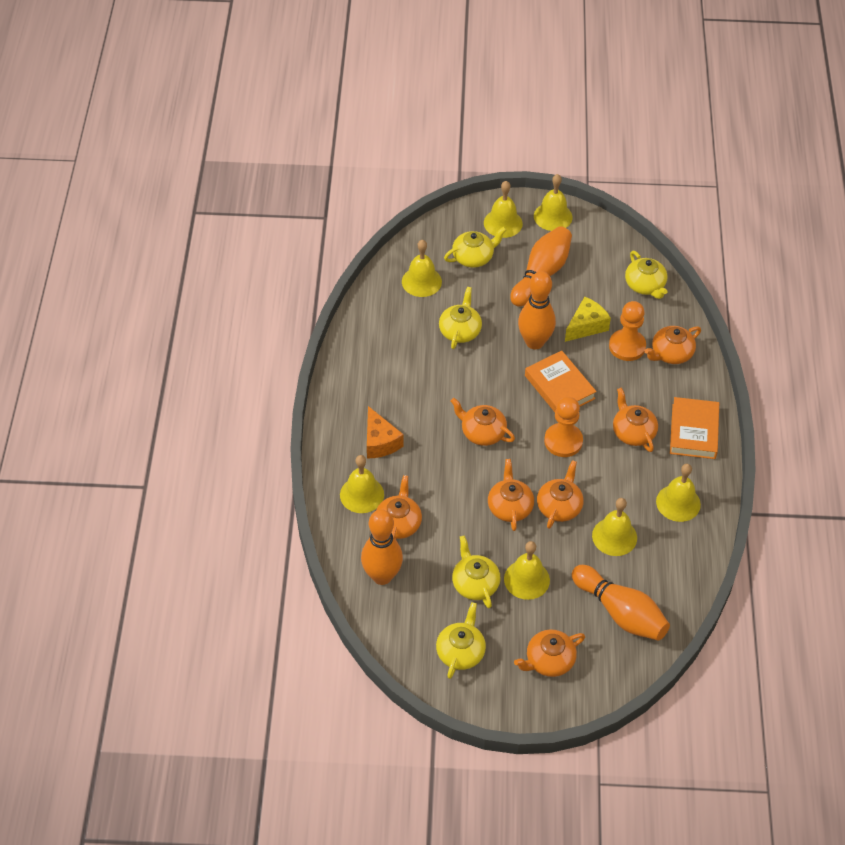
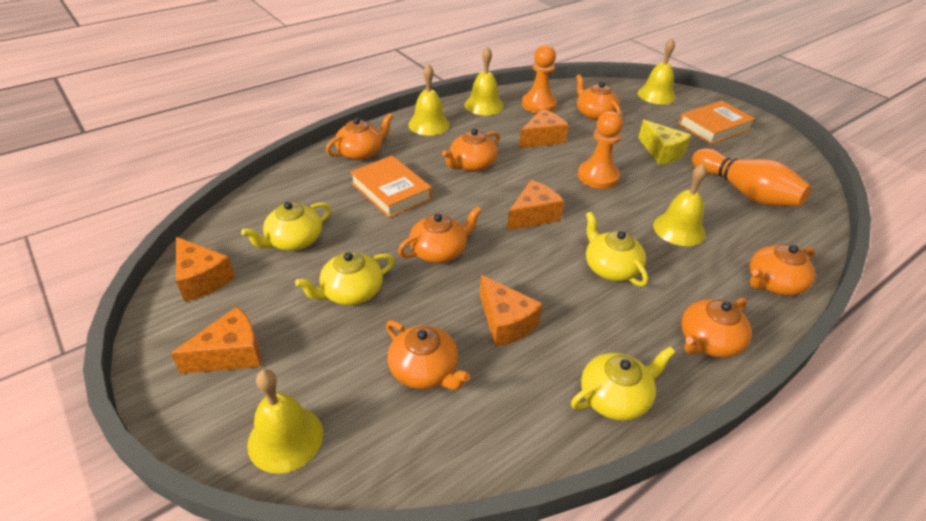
orange bowling pin: [361,509,403,585] [510,226,572,307] [518,271,556,349] [572,565,670,641] = 4 -> [692,148,811,206] = 1
orange cheese: [367,406,403,459] = 1 -> [171,307,261,374] [176,237,235,302] [480,275,543,347] [507,180,564,231] [519,109,568,148] = 5
yellow bell: [340,455,384,513] [402,240,442,297] [484,181,523,238] [504,541,550,600] [534,174,573,231] [592,498,637,556] [656,464,701,522] = 7 -> [247,369,323,474] [408,64,450,136] [464,47,504,115] [638,39,676,104] [653,164,707,246] = 5
yellow teapot: [436,602,486,679] [439,287,482,349] [444,227,506,268] [452,535,501,608] [625,251,668,299] = 5 -> [241,202,331,251] [295,252,395,305] [571,347,675,421] [586,211,648,286] = 4

